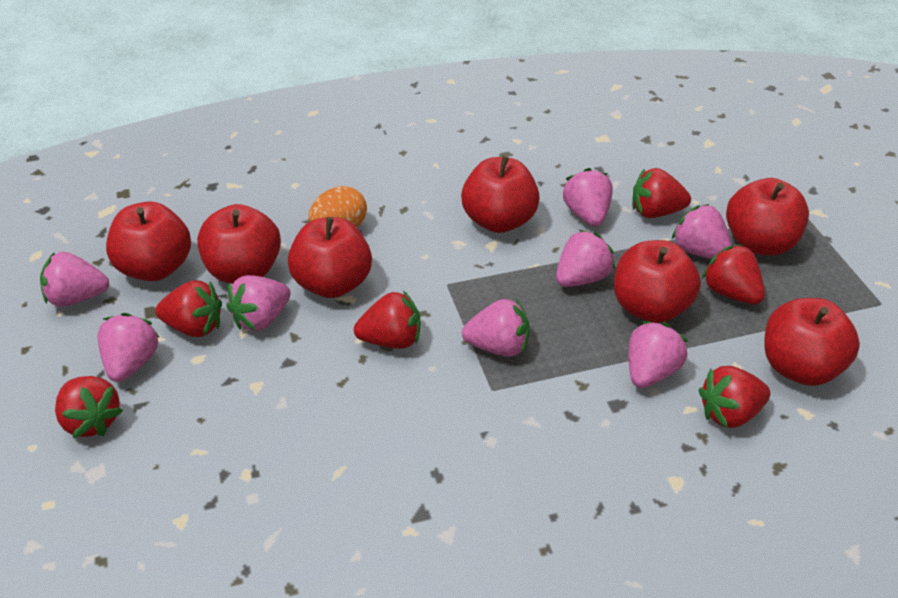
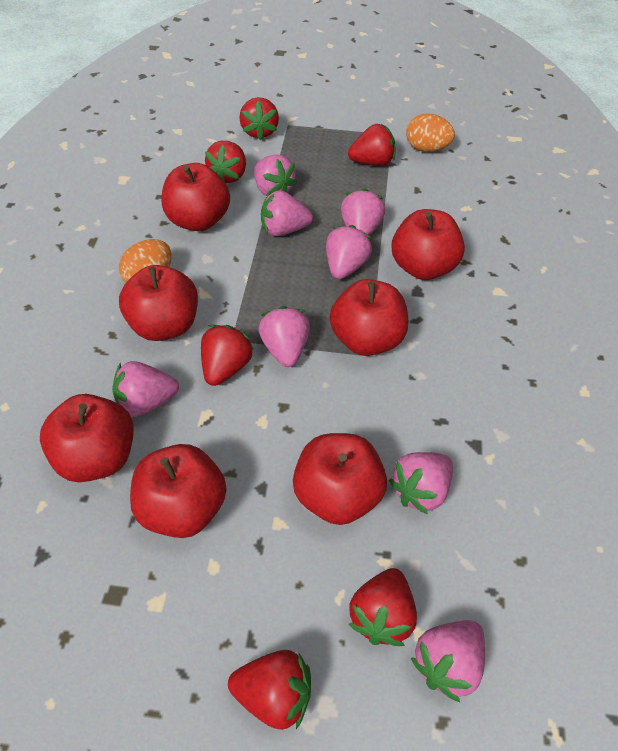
orange egg: [309,186,367,228] = 1 -> [119,239,171,283] [406,113,455,152] = 2

